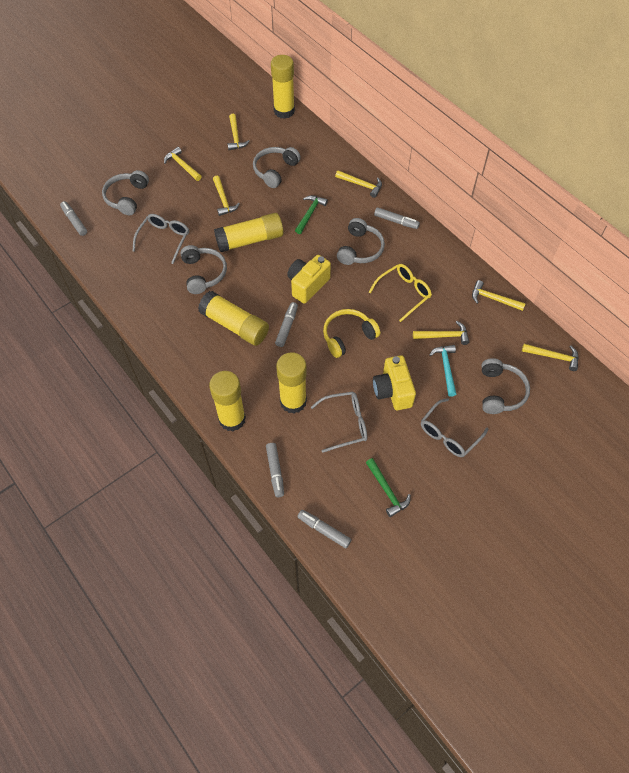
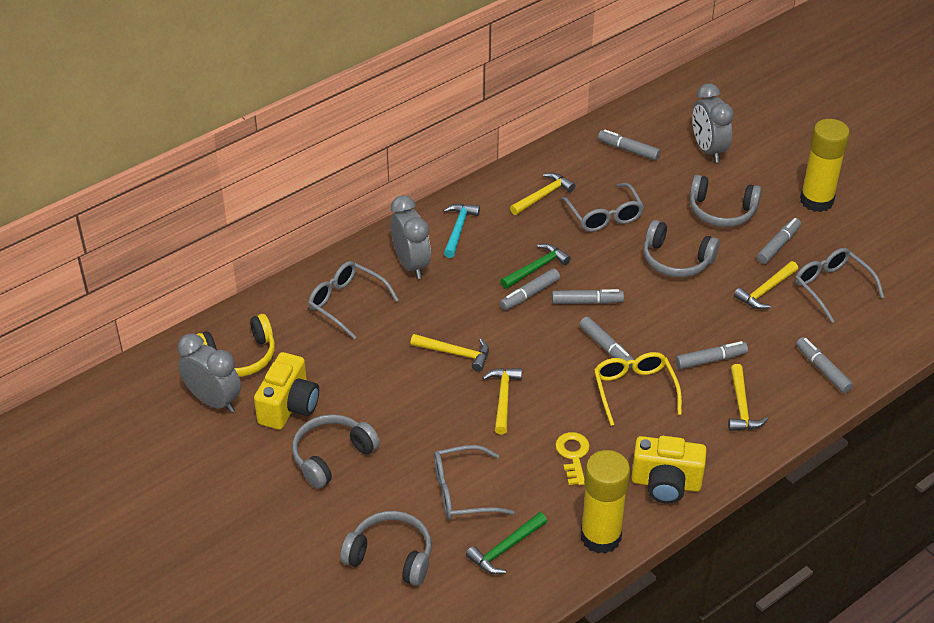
grey clock: none = 0 -> [177,333,241,413] [391,195,431,279] [692,83,734,163] = 3
grey glasses: [133,214,189,264] [311,392,367,453] [421,398,488,457] = 3 -> [308,261,399,339] [434,445,515,519] [561,183,644,232] [795,248,884,323] = 4
grey headphones: [102,170,149,215] [180,245,227,294] [253,147,301,188] [337,218,385,265] [481,358,530,414] = 5 -> [292,414,380,489] [340,511,432,586] [643,220,720,277] [690,175,762,227] = 4
grey marker: [60,201,87,236] [266,443,284,497] [275,302,298,347] [297,510,351,548] [374,207,420,229] = 5 -> [500,268,560,310] [552,289,624,304] [579,317,634,369] [598,130,660,160] [675,341,748,369] [757,218,801,264] [796,337,853,393] = 7
yellow glue stick: [198,291,269,346] [209,371,246,431] [214,213,284,252] [271,55,295,119] [276,352,307,414] = 5 -> [581,450,630,554] [800,119,850,212] = 2
yellow hammer: [164,147,202,181] [213,176,240,216] [228,114,250,150] [335,170,382,198] [413,321,469,345] [472,280,526,311] [522,344,579,371] = 7 -> [410,334,489,372] [482,368,522,435] [510,173,575,215] [728,364,768,431] [734,261,798,309] = 5
yellow key: none = 0 -> [555,432,590,485] = 1

